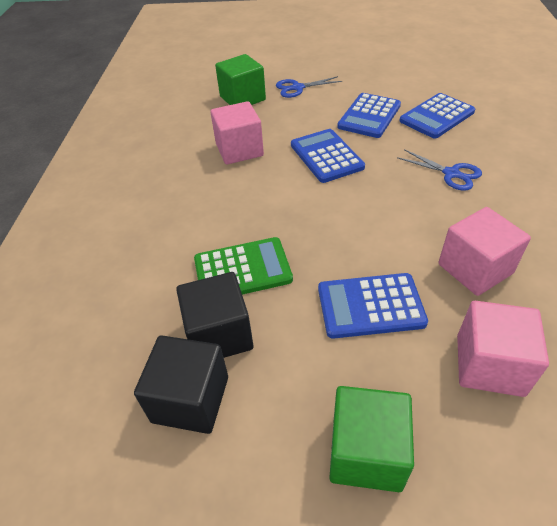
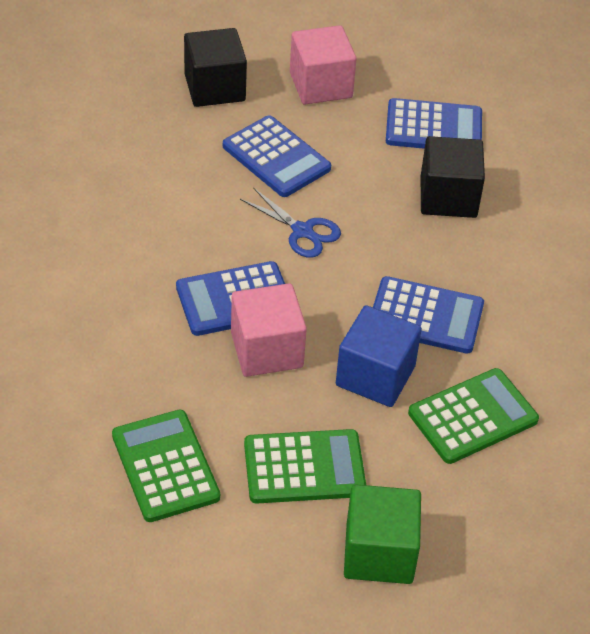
blue cube: none = 0 -> [336,305,422,407] = 1
blue scissors: [276,76,342,98] [397,149,482,191] = 2 -> [240,188,341,258] = 1
green calculator: [194,237,293,295] = 1 -> [112,410,220,522] [244,429,366,504] [408,368,539,464] = 3
green cube: [215,54,266,105] [329,386,414,492] = 2 -> [344,485,421,584] = 1
pink cube: [211,101,264,165] [438,207,531,296] [457,301,549,397] = 3 -> [231,283,307,377] [290,25,357,105] = 2

